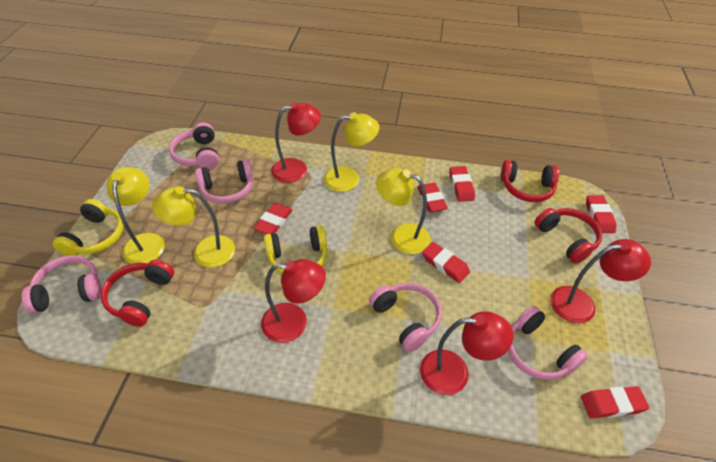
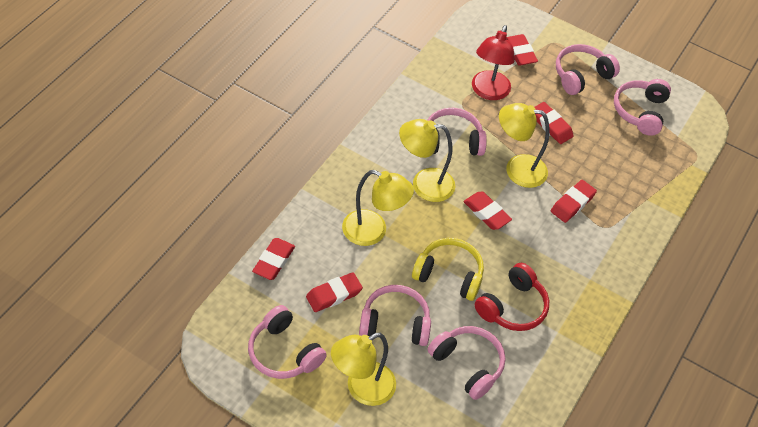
pink headphones: [22,255,102,314] [169,122,219,169] [195,159,253,204] [369,283,442,352] [508,306,588,380] = 5 -> [248,305,327,379] [359,285,431,346] [427,108,487,156] [428,326,505,400] [556,44,620,95] [614,79,671,136] = 6
red headphones: [101,260,174,327] [501,160,559,202] [534,208,602,264] = 3 -> [475,263,549,331] = 1
red lamp: [261,259,326,343] [271,102,321,183] [420,311,513,395] [550,239,651,323] = 4 -> [472,25,515,100] = 1
yellow headphones: [53,199,124,256] [264,225,327,275] = 2 -> [412,238,484,301] = 1

